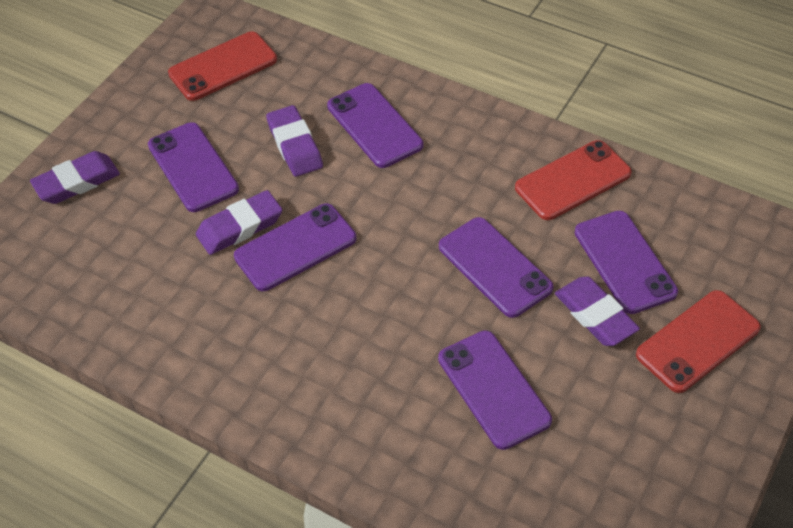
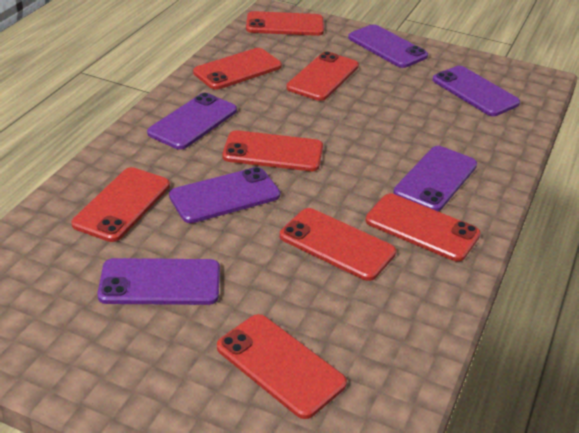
purple eraser: [30,151,120,204] [196,190,282,255] [266,105,323,177] [555,276,640,346] = 4 -> none = 0
red phone: [168,31,277,101] [515,140,632,220] [636,290,761,393] = 3 -> [71,167,170,242] [193,48,282,90] [217,314,347,419] [222,130,323,171] [246,11,324,36] [280,208,396,281] [286,51,359,101] [365,194,481,262] = 8

